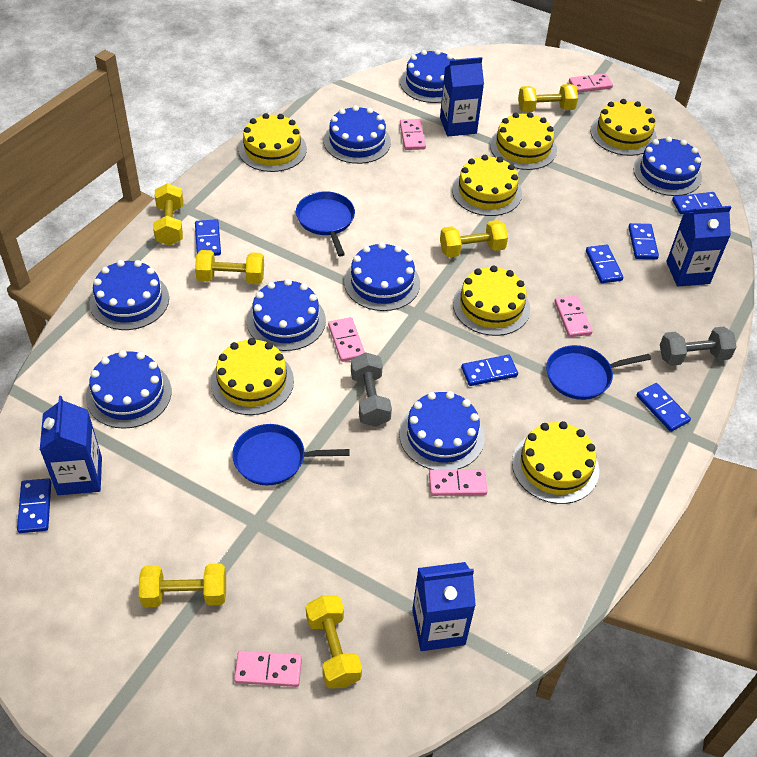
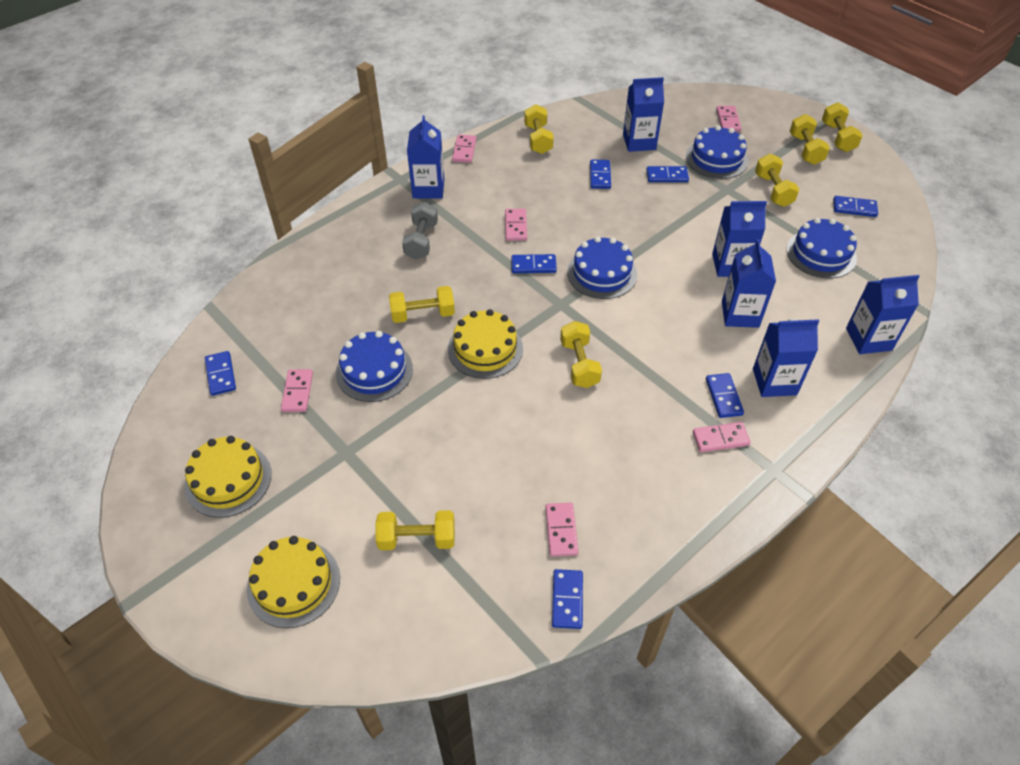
blue cake: [86,350,171,429] [89,260,169,330] [247,279,326,351] [324,105,391,164] [344,242,420,311] [399,391,485,469] [400,49,455,103] [633,136,702,196] = 8 -> [336,331,413,402] [567,236,637,299] [686,125,749,179] [786,218,857,279] = 4
blue carton: [40,396,102,495] [412,562,476,651] [440,57,484,137] [666,206,731,287] = 4 -> [407,115,444,199] [623,77,664,152] [712,201,767,277] [722,239,776,328] [753,319,819,397] [846,275,920,354] = 6
blue pan: [232,424,350,486] [296,191,355,257] [546,345,651,400] = 3 -> none = 0
grey dumbbell: [351,352,392,427] [660,327,737,366] = 2 -> [402,202,438,259] = 1
yellow cake: [211,338,294,415] [238,113,307,172] [452,155,522,216] [453,266,530,336] [490,112,557,170] [512,421,599,504] [590,99,657,156] = 7 -> [185,436,271,518] [247,536,340,628] [448,309,523,379] = 3
yellow dumbbell: [139,564,226,607] [153,183,183,246] [195,250,264,284] [306,596,362,689] [440,220,508,258] [518,84,578,112] = 6 -> [375,510,455,550] [389,286,455,323] [524,104,554,154] [560,321,602,388] [755,154,799,207] [790,114,830,165] [822,102,863,152] = 7

